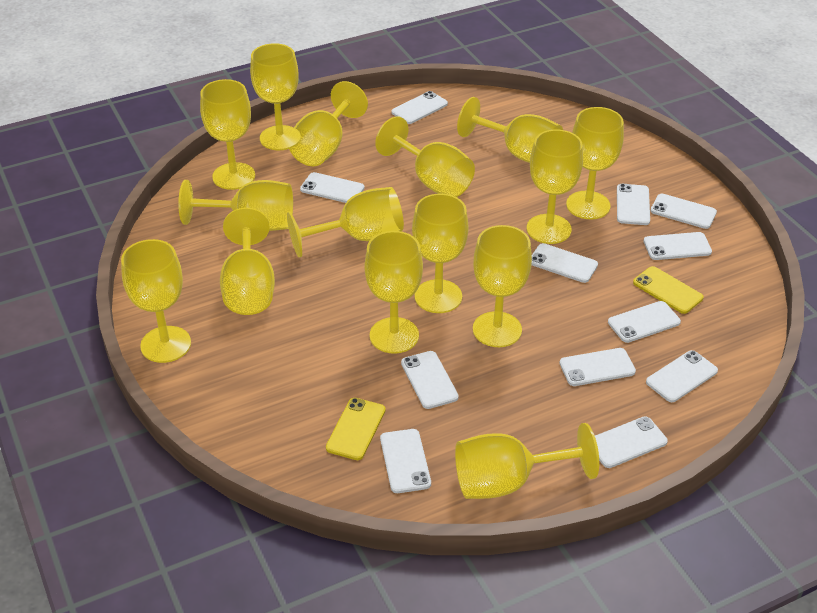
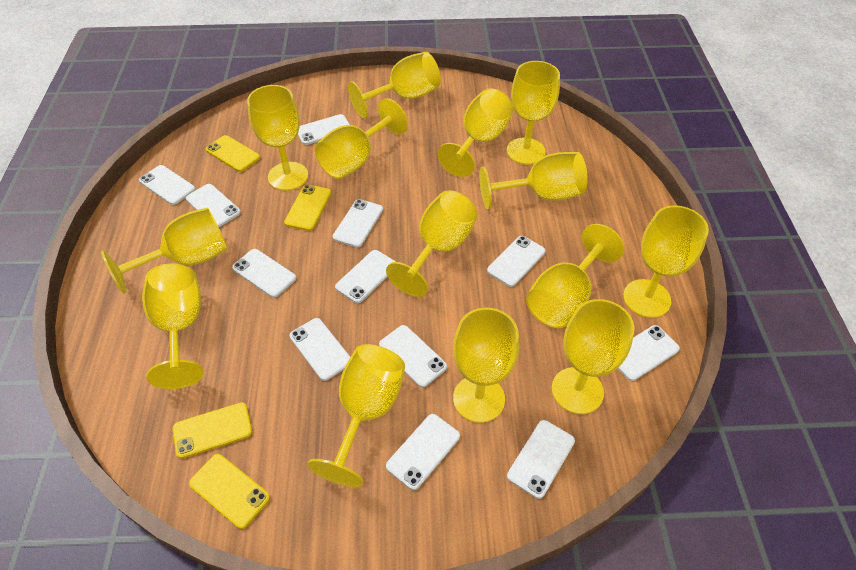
yellow goblet: [121,239,191,363] [178,180,293,231] [200,79,255,190] [220,208,275,315] [250,43,299,150] [287,187,404,257] [288,81,368,166] [364,231,423,354] [375,116,475,197] [412,193,469,313] [455,423,599,499] [457,97,563,163] [473,225,532,347] [526,129,583,244] [566,107,624,219] = 15 -> [101,207,228,294] [142,263,203,389] [247,85,308,191] [308,344,405,487] [315,98,408,179] [348,52,441,118] [386,190,477,297] [438,89,513,177] [453,308,519,423] [479,152,588,209] [507,61,560,165] [526,224,624,328] [552,299,634,414] [623,205,709,318] = 14
yellow phone: [326,398,386,460] [633,266,703,314] = 2 -> [173,402,252,459] [189,454,270,529] [206,135,260,172] [284,185,331,231] = 4

